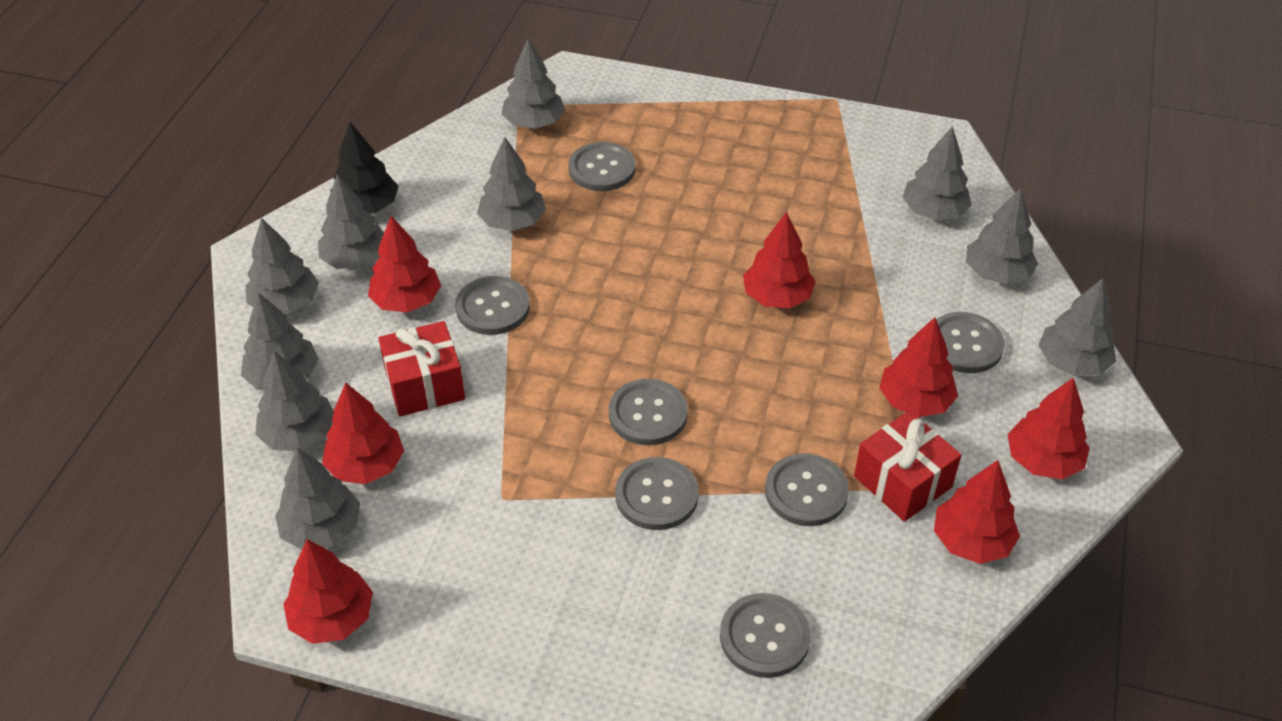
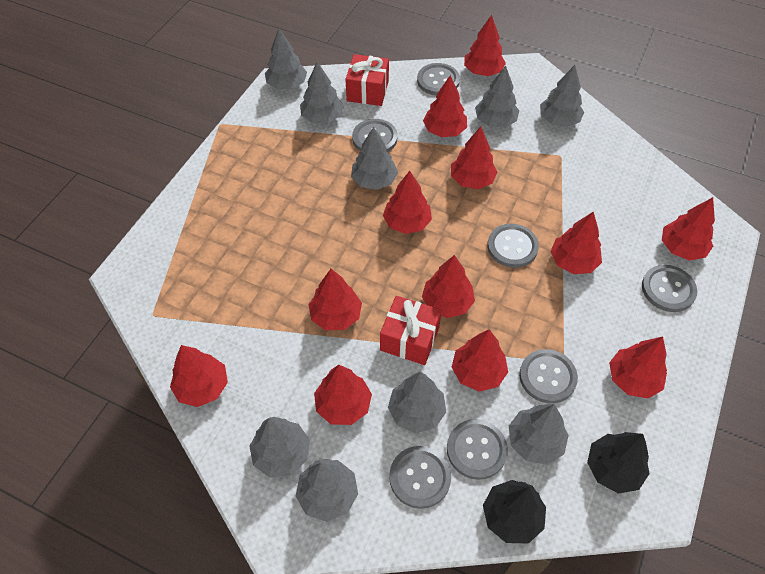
black tree: [330,122,399,214] = 1 -> [483,480,546,544] [587,432,650,493] = 2
grey tree: [241,292,319,390] [246,218,319,314] [255,351,334,451] [275,447,360,550] [318,174,384,269] [477,137,546,231] [501,39,565,129] [902,126,972,220] [966,188,1038,285] [1039,278,1116,376] = 10 -> [249,417,310,477] [265,29,307,89] [296,459,358,522] [300,62,344,123] [351,127,398,190] [388,372,446,433] [475,65,519,128] [509,404,569,465] [540,65,584,127] = 9
red tree: [283,539,373,644] [322,383,404,484] [368,216,441,313] [743,212,816,308] [879,317,958,417] [934,460,1020,564] [1007,377,1090,480] = 7 -> [170,345,228,407] [308,269,362,330] [314,365,372,425] [383,171,432,234] [422,255,475,318] [423,75,467,137] [451,126,497,189] [452,329,508,392] [464,15,506,76] [550,212,602,274] [609,337,667,398] [662,197,715,261] = 12

